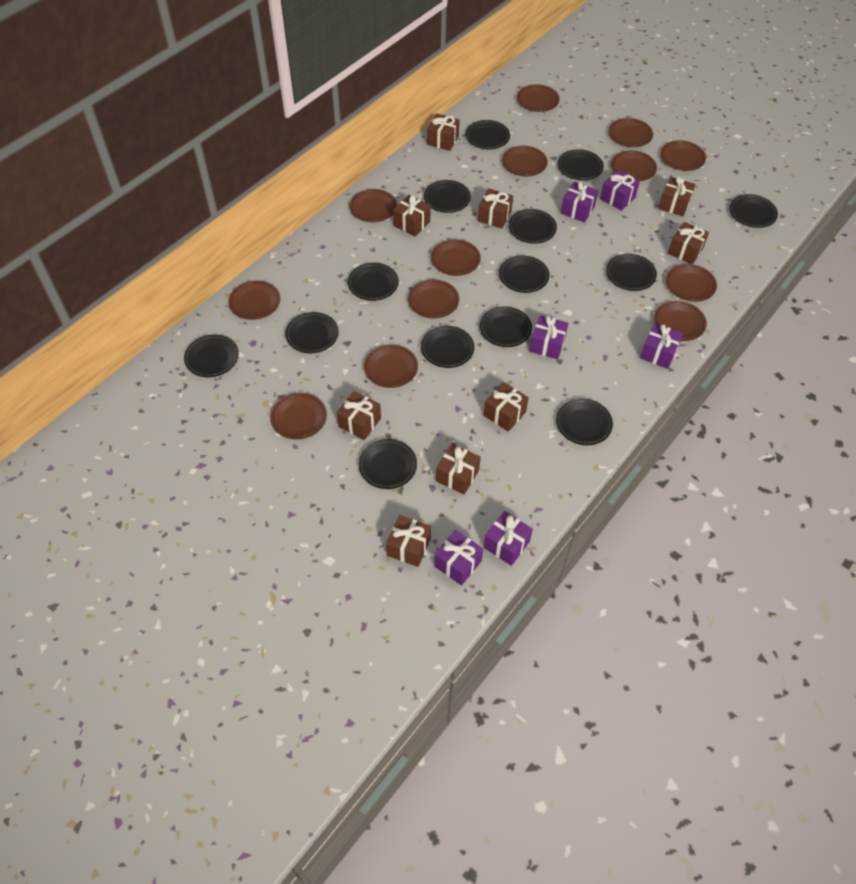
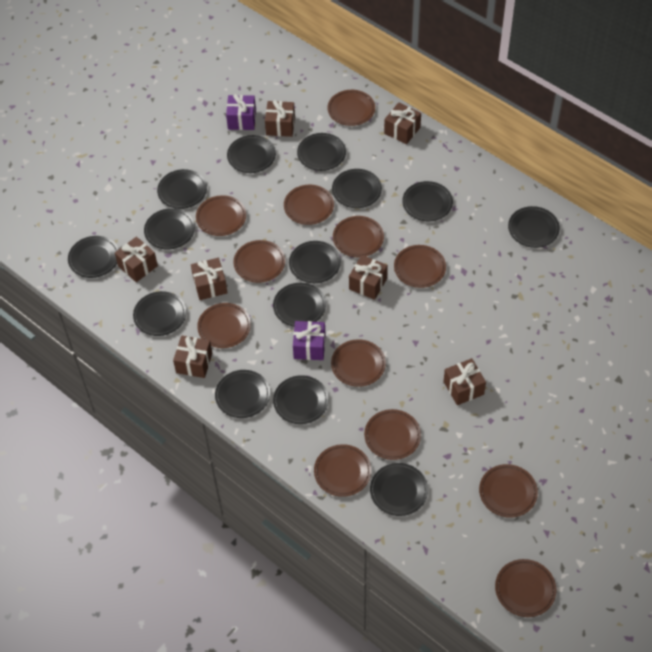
brown gift: [337,391,381,440] [386,515,431,567] [393,195,431,237] [427,114,460,151] [436,444,481,494] [478,188,513,229] [484,382,529,432] [658,176,696,216] [668,222,709,264] = 9 -> [115,237,158,282] [173,335,212,378] [191,258,227,300] [265,100,295,137] [349,255,388,300] [384,102,421,144] [443,358,486,405] = 7
brown plate: [228,280,280,320] [270,393,327,440] [349,189,397,222] [364,344,418,388] [408,279,459,319] [431,239,481,276] [502,146,548,177] [516,84,560,112] [609,118,653,147] [611,150,657,181] [654,301,707,341] [660,140,706,171] [666,264,717,302] = 13 -> [196,195,246,236] [197,303,251,348] [233,240,285,283] [284,185,334,225] [314,444,371,497] [328,90,375,126] [331,339,386,387] [333,216,384,257] [364,409,421,460] [394,245,446,288] [479,464,538,518] [495,559,556,617] = 12
purple gift: [434,530,483,586] [483,511,533,566] [530,315,568,359] [561,182,598,222] [600,170,640,211] [640,323,683,369] = 6 -> [226,94,256,130] [293,321,326,360] = 2

